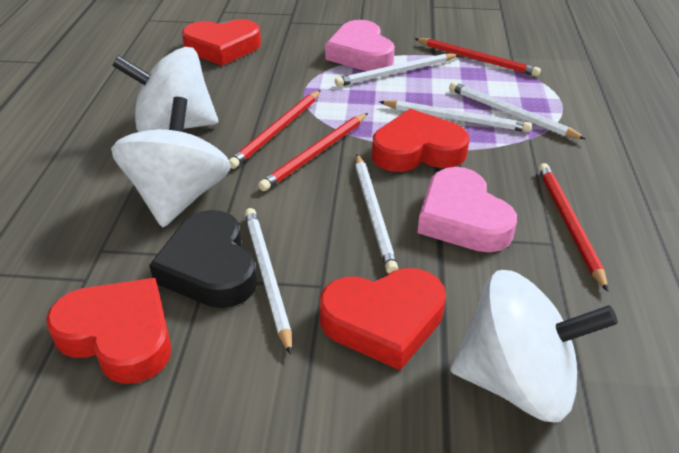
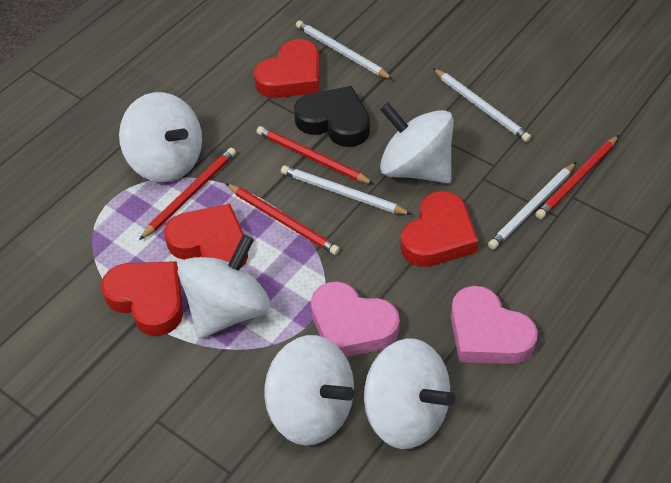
white pencil: [245,208,292,355] [335,54,459,87] [355,154,398,274] [380,100,532,132] [449,82,586,139] = 5 -> [281,166,412,215] [296,20,393,79] [433,68,531,142] [488,162,576,249] = 4
white spinning top: [111,97,231,227] [112,47,218,132] [450,270,618,422] = 3 -> [119,92,202,182] [178,234,270,339] [264,335,354,446] [364,338,456,449] [380,102,454,183] = 5

